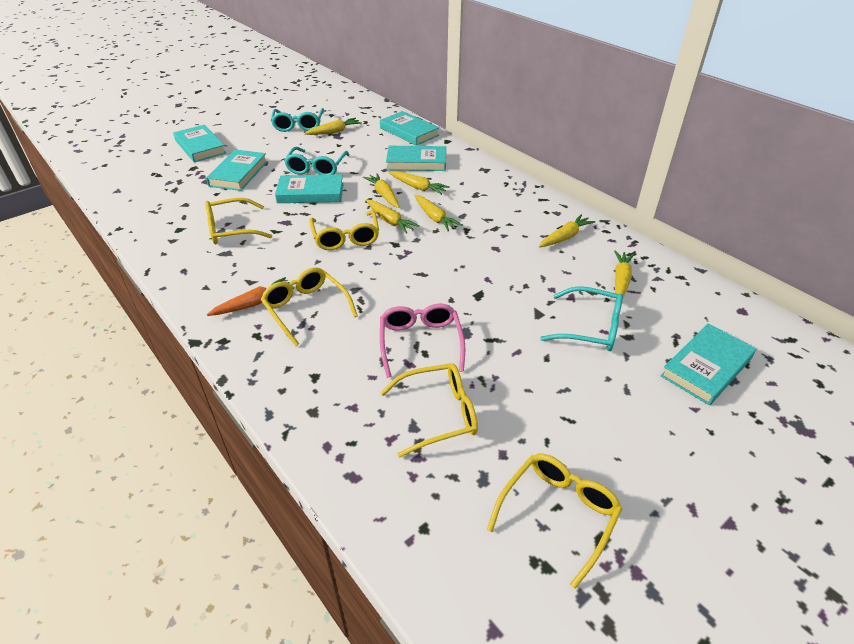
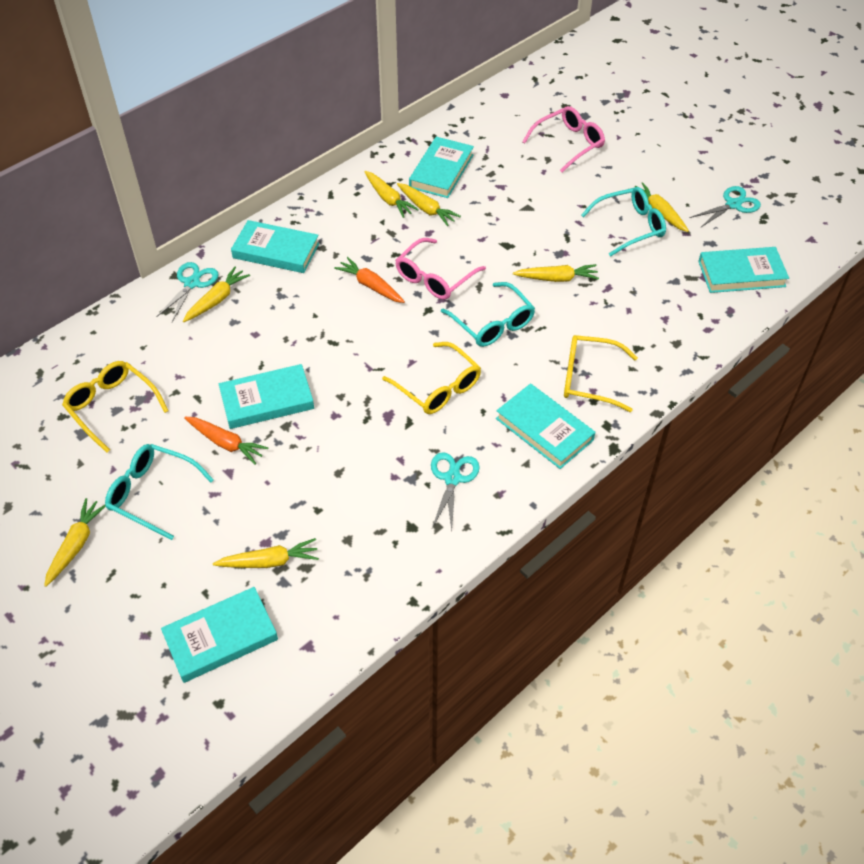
orange carrot: [207,277,294,316] = 1 -> [184,417,268,465] [334,257,405,303] = 2
pink glasses: [380,304,465,378] = 1 -> [395,238,486,300] [522,106,605,172] = 2
turquoise scissors: none = 0 -> [156,262,219,322] [431,452,480,531] [690,186,761,228] = 3
yellow glasses: [205,198,272,244] [261,267,358,346] [309,210,379,250] [380,363,478,458] [487,454,622,589] = 5 -> [62,361,168,453] [382,342,481,414] [564,335,638,412] = 3

